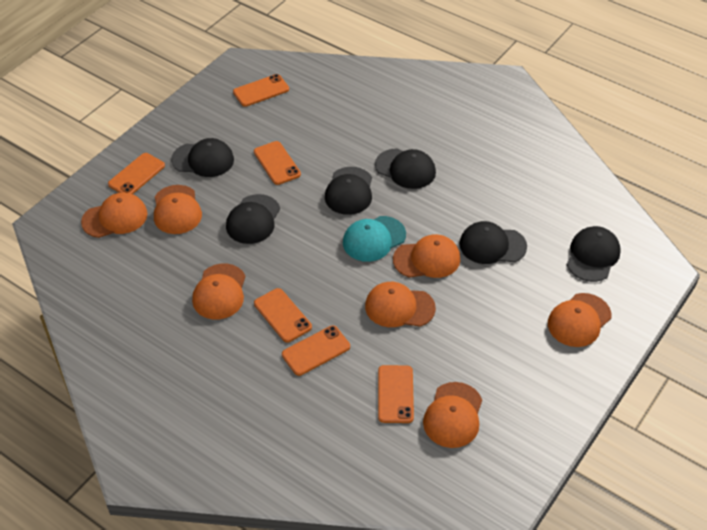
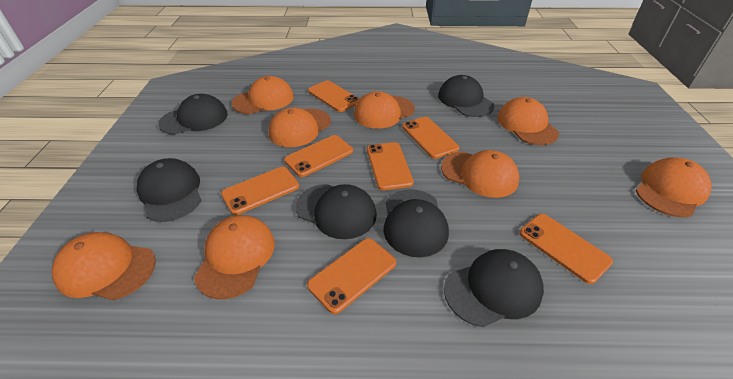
orange cap: [81,192,148,238] [154,185,202,234] [192,264,246,319] [365,282,436,327] [393,234,460,278] [423,382,482,448] [548,293,611,347] = 7 -> [52,232,156,300] [194,215,275,299] [231,76,294,114] [268,107,331,147] [354,91,415,129] [441,150,519,198] [497,97,559,145] [636,157,712,217] = 8
orange phone: [108,153,165,194] [233,74,289,107] [254,141,301,185] [254,288,312,342] [282,325,350,376] [378,365,414,423] = 6 -> [221,167,299,215] [284,135,353,177] [307,238,396,314] [308,80,360,112] [367,142,414,190] [402,117,460,159] [519,214,613,284] = 7
turquoise cap: [343,216,406,262] = 1 -> none = 0

